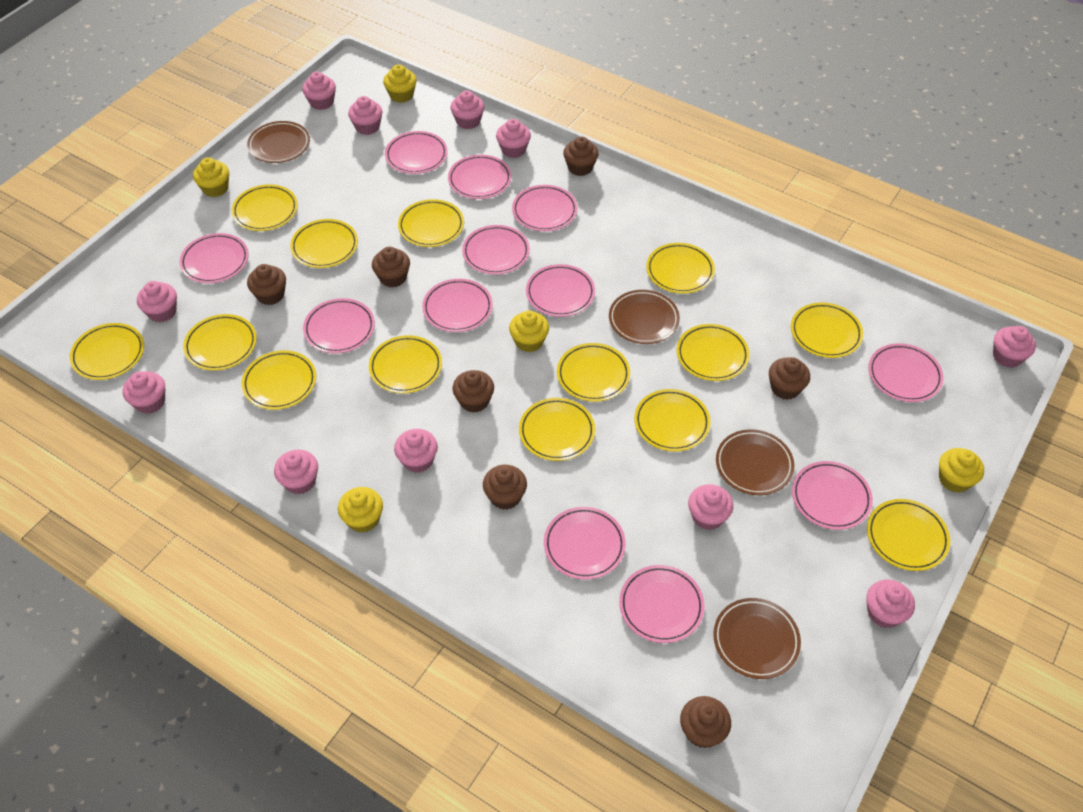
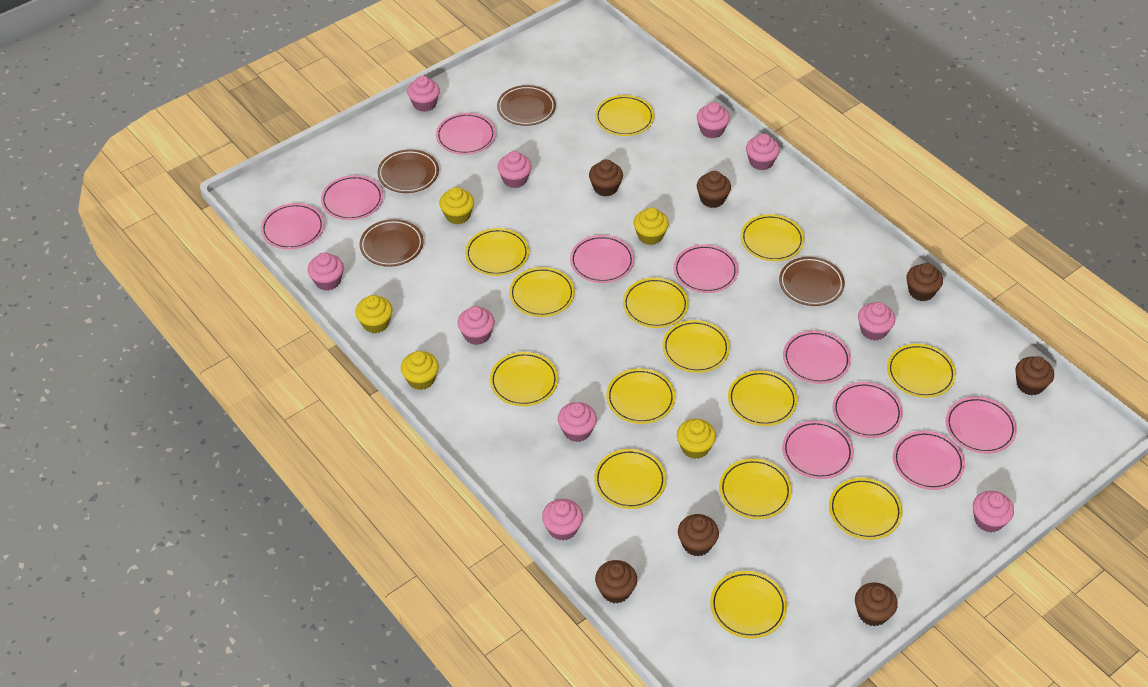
pink cupcake: [123,371,165,414] [137,281,177,322] [274,450,318,494] [302,71,336,110] [348,96,382,135] [394,429,438,473] [451,90,484,129] [496,119,531,158] [688,484,733,530] [866,580,915,628] [993,326,1036,368] = 11 -> [308,253,344,291] [407,76,440,112] [458,306,495,345] [498,151,532,188] [542,499,583,541] [558,402,597,442] [697,102,730,138] [746,134,780,170] [858,302,895,341] [973,491,1014,532] = 10
pink plate: [180,233,249,283] [303,298,375,353] [385,131,448,174] [422,279,493,332] [448,155,512,199] [462,225,530,275] [512,185,578,231] [526,264,595,317] [544,507,626,580] [619,565,705,643] [792,461,873,530] [868,343,944,402] = 12 -> [261,203,324,250] [321,175,383,220] [436,113,496,155] [570,235,634,283] [674,244,738,293] [782,421,854,479] [783,331,851,384] [833,382,903,438] [893,431,965,490] [946,397,1017,454] = 10

